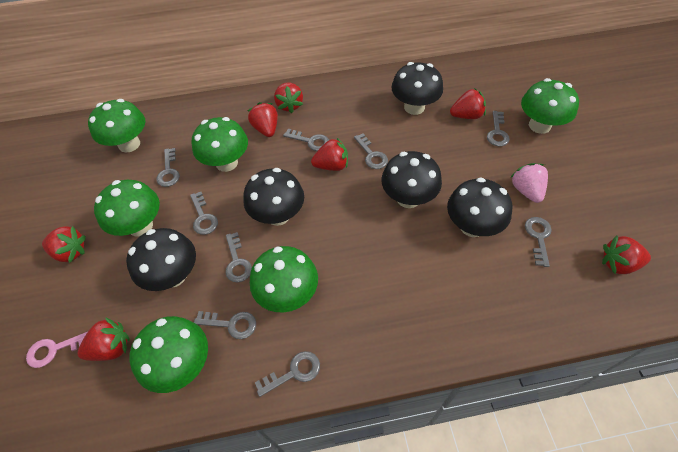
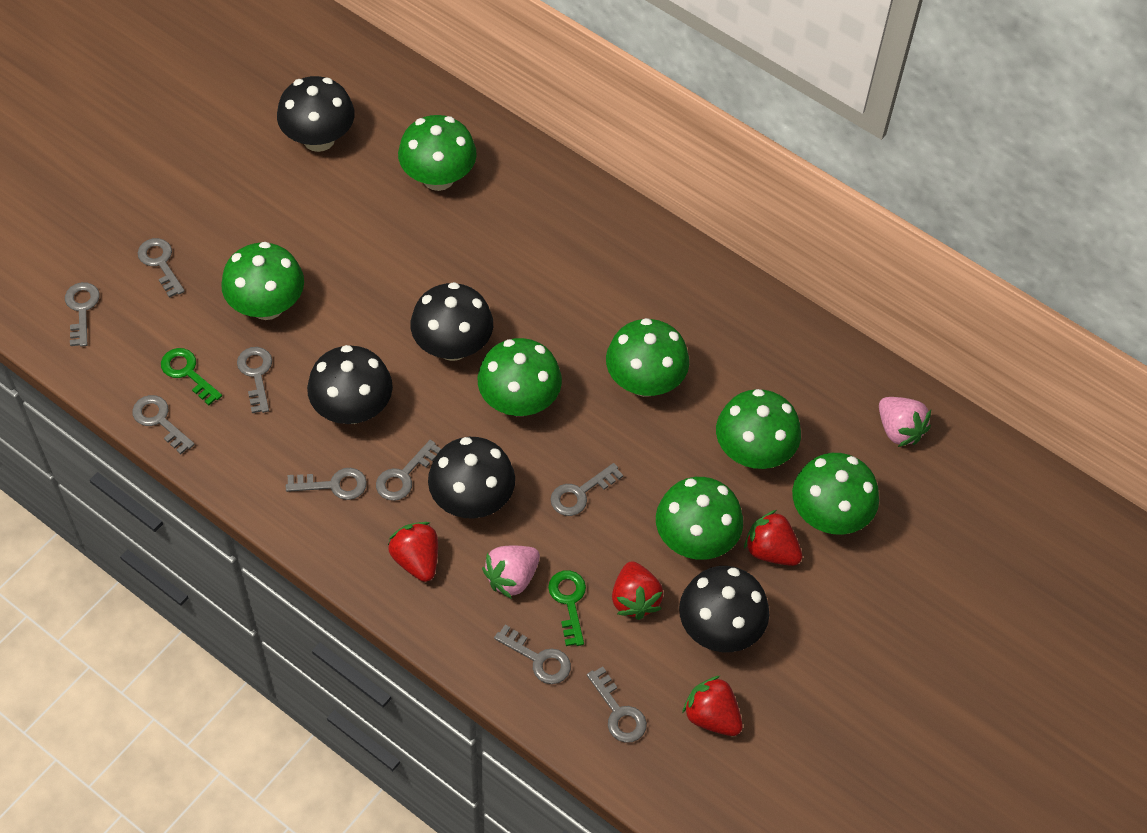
green key: none = 0 -> [161,348,222,405] [548,570,586,646] = 2
green mushroom: [88,99,145,153] [94,180,160,237] [129,316,208,393] [192,117,248,172] [250,246,318,312] [521,78,579,134] = 6 -> [221,242,304,320] [398,115,477,191] [478,338,562,416] [606,318,689,397] [656,477,743,560] [716,389,801,469] [792,453,879,535] = 7
pink key: [26,332,87,368] = 1 -> none = 0
pink strawberry: [510,163,548,203] = 1 -> [482,546,540,599] [879,397,931,447] = 2
red strawberry: [42,226,86,263] [78,317,129,361] [248,102,278,137] [274,83,303,113] [311,138,348,171] [450,88,486,119] [602,236,651,274] = 7 -> [388,522,438,582] [612,561,663,620] [682,676,743,736] [744,510,802,566] = 4

